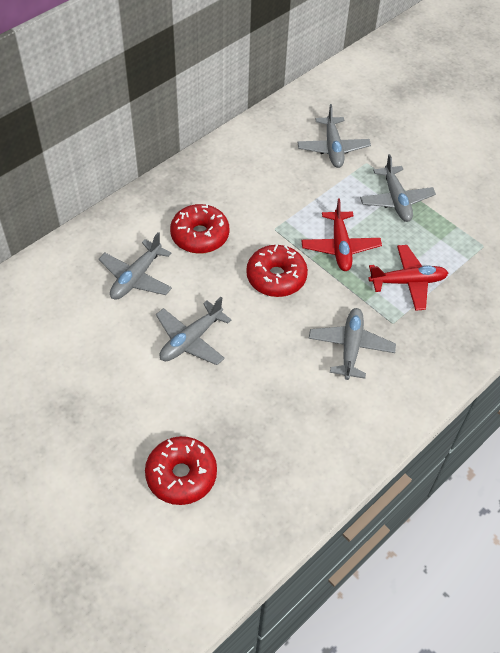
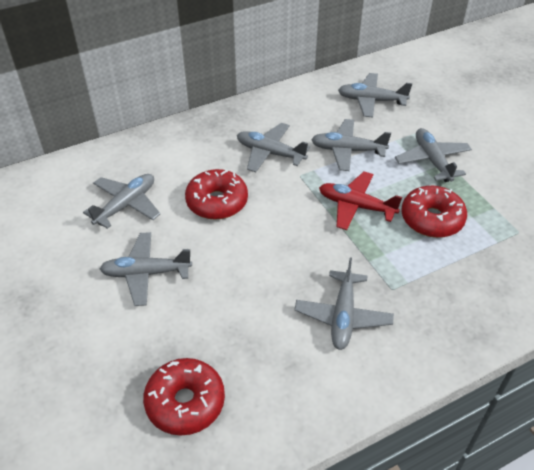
grey plane: [99,232,172,300] [156,297,232,365] [297,104,371,168] [309,308,396,380] [360,154,436,222] = 5 -> [83,174,160,229] [100,232,192,306] [237,123,310,172] [294,257,394,350] [311,119,391,171] [338,73,412,118] [395,128,472,182] = 7
red plane: [301,198,382,271] [368,245,448,311] = 2 -> [319,171,402,230] = 1

